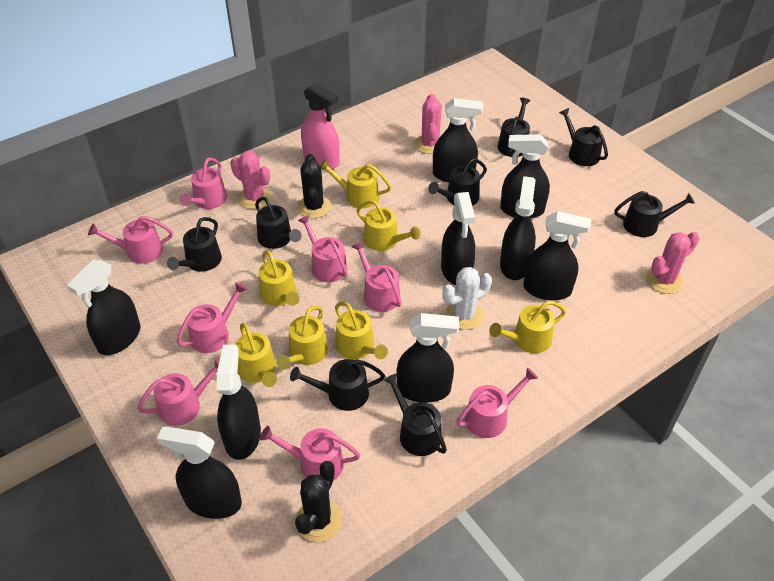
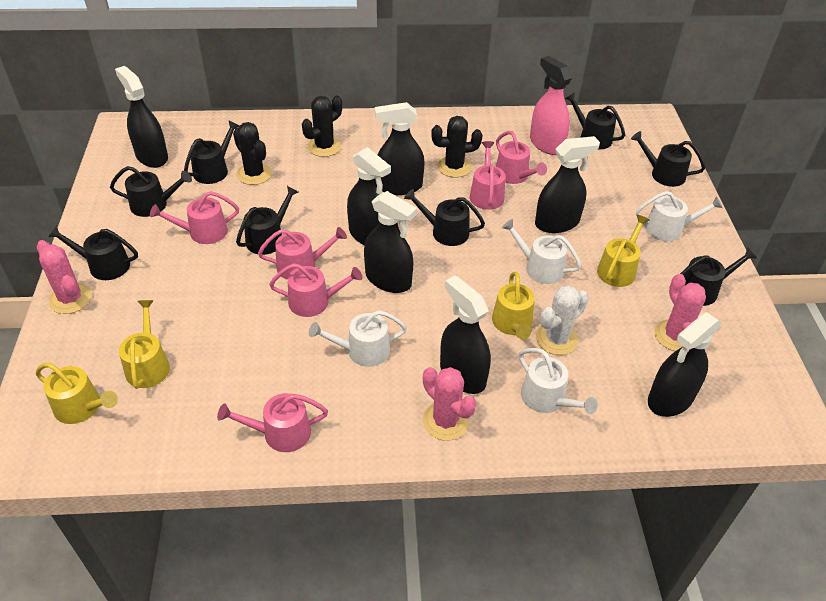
black cactus: [295,461,342,542] [297,154,331,218] = 2 -> [233,122,272,185] [302,95,342,157] [431,116,483,178] = 3
black spray bottle: [67,260,141,355] [157,426,242,519] [217,345,261,460] [397,313,459,403] [433,98,483,182] [441,192,476,285] [500,134,550,219] [500,176,536,280] [523,211,591,301] = 9 -> [115,66,168,168] [347,147,391,245] [364,191,417,293] [375,102,424,195] [440,275,491,394] [535,136,600,233] [648,312,722,417] = 7
pink watering can: [88,216,173,264] [137,357,220,426] [176,282,248,353] [180,158,227,209] [260,426,360,480] [298,215,347,282] [351,241,402,312] [456,368,538,438] = 8 -> [150,191,239,244] [217,393,328,452] [258,227,347,280] [269,263,362,317] [470,141,506,210] [496,131,547,184] = 6
white watering can: none = 0 -> [309,310,407,367] [502,219,581,284] [519,348,598,414] [636,191,723,242] = 4
yellow watering can: [235,323,277,387] [258,250,300,306] [276,306,328,370] [320,159,391,208] [335,302,388,359] [357,200,421,251] [490,301,566,353] = 7 -> [36,363,118,424] [119,300,170,389] [492,272,535,339] [597,215,650,287] = 4

